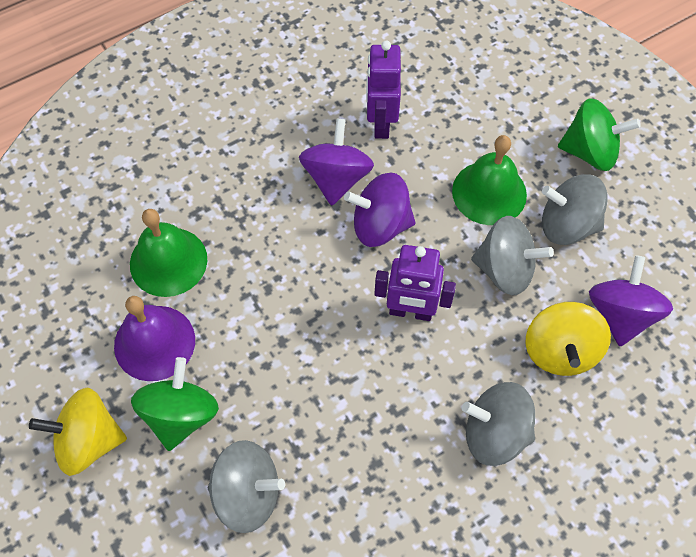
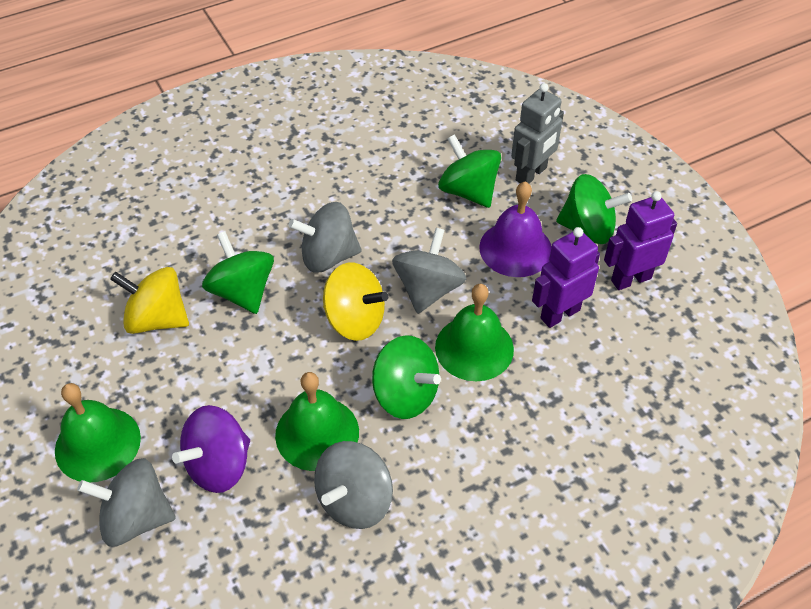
green bell: [130,209,207,297] [452,135,527,225] = 2 -> [55,383,141,482] [275,372,359,471] [435,284,514,381] = 3
green spinning top: [131,357,219,451] [558,98,641,171] = 2 -> [202,231,274,314] [372,335,441,419] [438,134,501,208] [556,174,632,244] = 4
grey robot: none = 0 -> [511,83,564,184] = 1
purple spinning top: [299,119,374,206] [344,173,416,247] [589,255,673,346] = 3 -> [172,405,250,493] = 1

